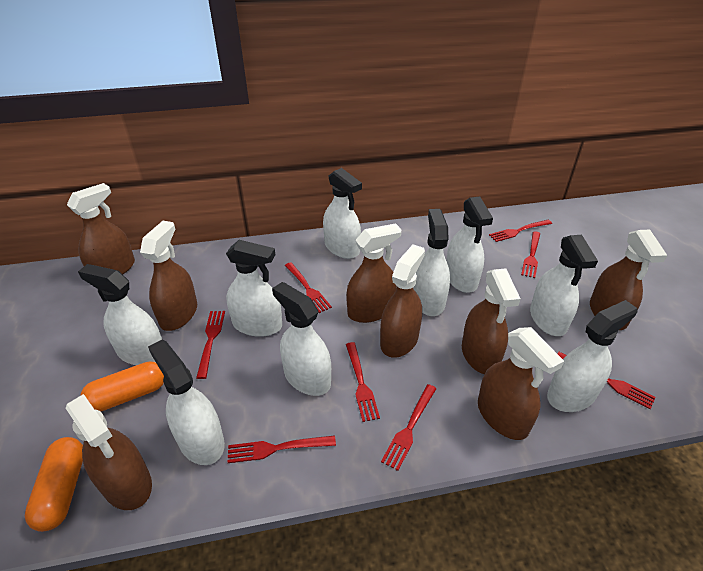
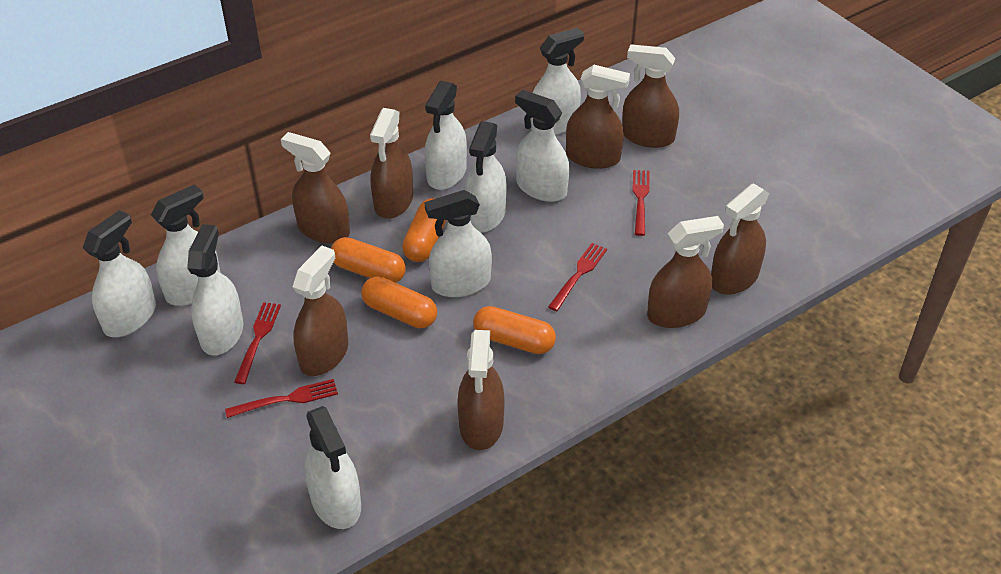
orange capsule: [25,437,83,532] [80,361,164,412] = 2 -> [331,237,406,283] [361,277,437,328] [402,198,446,262] [473,306,556,354] = 4
red fork: [196,311,225,379] [228,435,336,463] [285,262,332,313] [346,342,380,422] [381,384,437,471] [489,220,552,242] [521,231,540,278] [557,352,656,409] = 8 -> [225,379,338,418] [234,302,281,384] [548,243,607,311] [632,170,650,236] = 4

